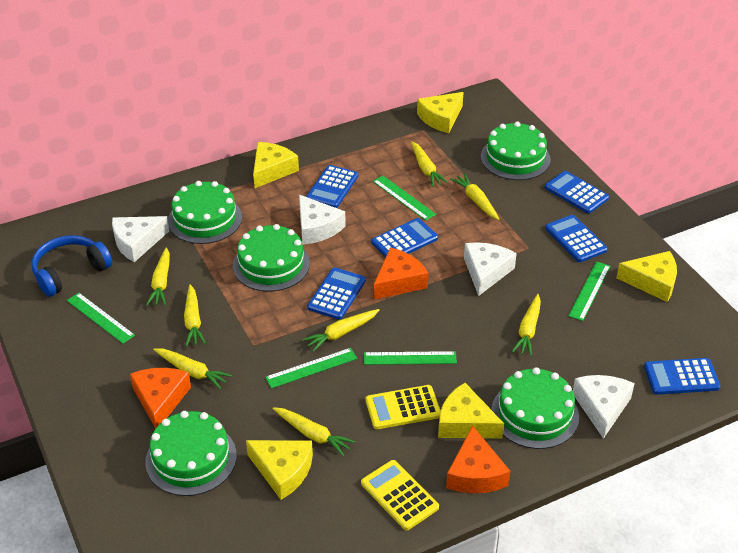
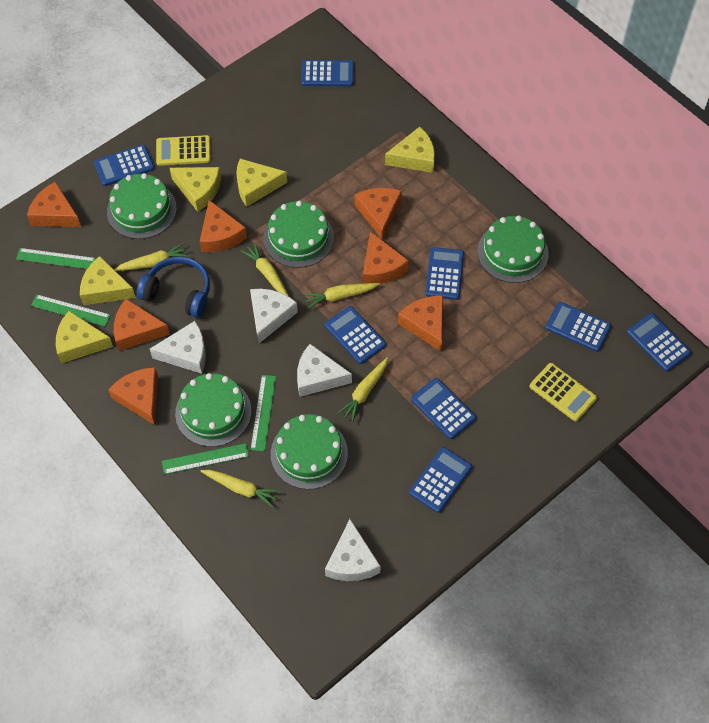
blue calculator: [306,165,358,208] [307,267,366,320] [371,218,438,257] [545,171,609,213] [545,215,608,262] [644,358,720,395] = 6 -> [94,145,155,186] [301,60,354,86] [325,306,386,364] [409,447,472,513] [411,378,476,439] [425,247,464,300] [545,302,611,352] [627,313,691,372] = 8
green ruler: [67,293,135,344] [265,348,357,389] [364,351,457,365] [373,176,436,220] [568,261,610,321] = 5 -> [16,248,96,269] [31,295,111,326] [162,443,249,474] [250,375,276,451] = 4
orange cheese: [130,368,191,428] [373,247,428,300] [446,426,510,493] = 3 -> [27,182,81,227] [108,367,158,425] [114,299,170,351] [199,200,247,252] [355,188,402,240] [363,231,409,284] [398,296,443,351] = 7
yellow carrot: [146,247,170,305] [153,348,232,389] [184,284,206,347] [273,407,356,456] [302,309,379,352] [411,141,448,187] [450,173,500,220] [512,294,541,356] = 8 -> [114,242,189,271] [200,470,280,507] [241,242,289,296] [303,283,380,309] [337,358,388,422] = 5

